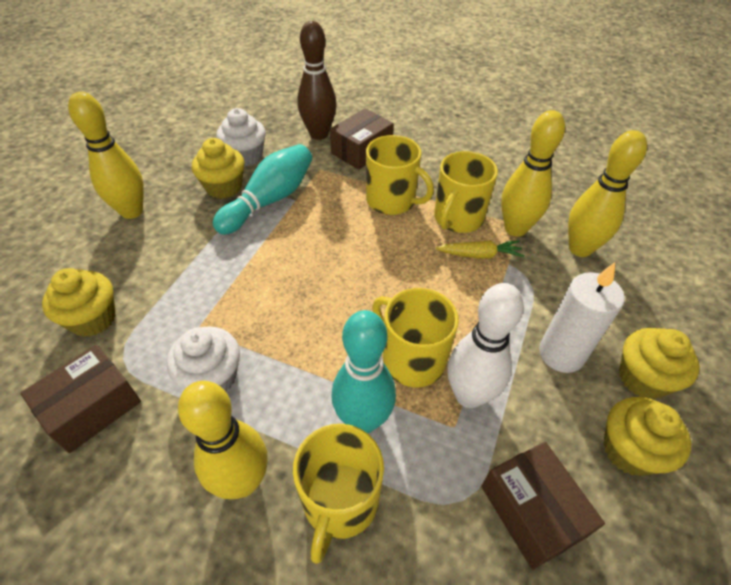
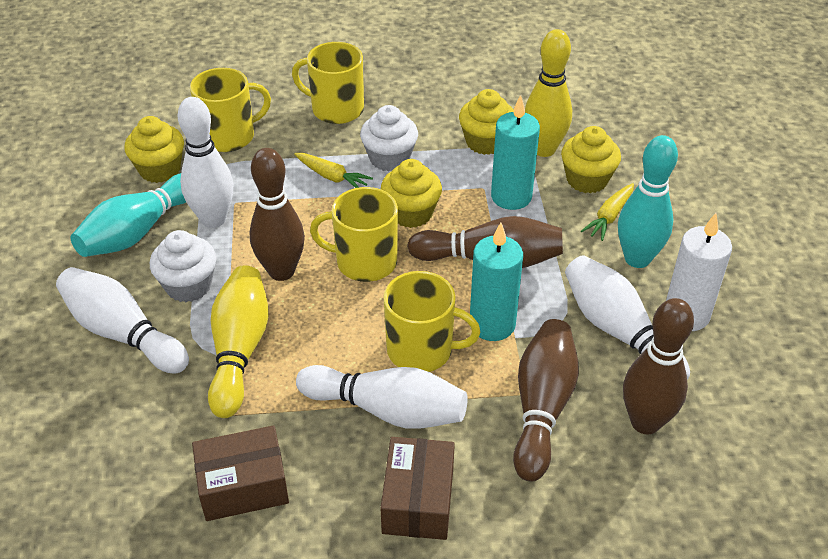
brown bowling pin: [297,21,337,140] = 1 -> [249,148,305,281] [407,216,563,268] [513,319,579,482] [623,298,694,434] = 4
brown box: [20,345,141,453] [330,108,394,170] [481,442,605,570] = 3 -> [192,425,289,521] [381,437,455,540] = 2
turquoise candle: none = 0 -> [470,222,523,341] [491,95,540,210] = 2
white bowling pin: [447,283,524,408] = 1 -> [56,267,189,373] [178,97,234,228] [296,365,467,429] [565,255,690,380] = 4
yellow bowling pin: [68,92,144,219] [178,381,268,499] [501,110,565,237] [568,130,647,257] = 4 -> [208,265,269,418] [525,29,572,157] = 2
yellow carrot: [436,240,524,259] = 1 -> [294,153,373,188] [581,183,634,241] = 2

